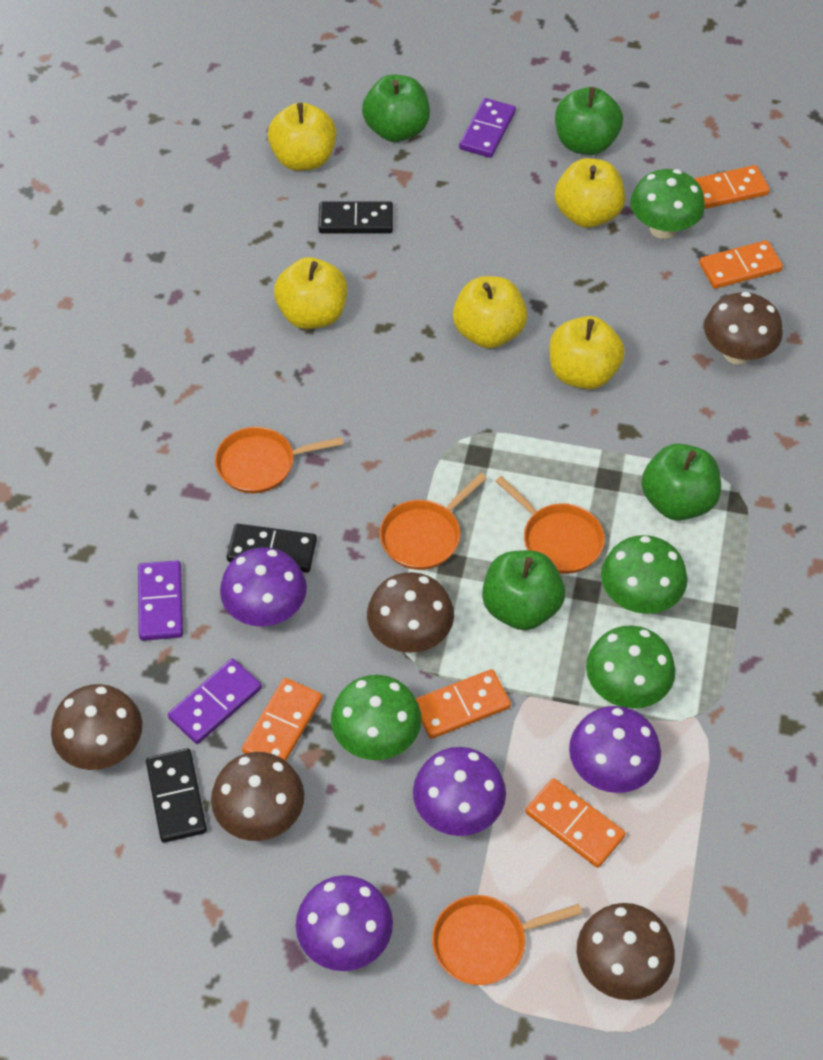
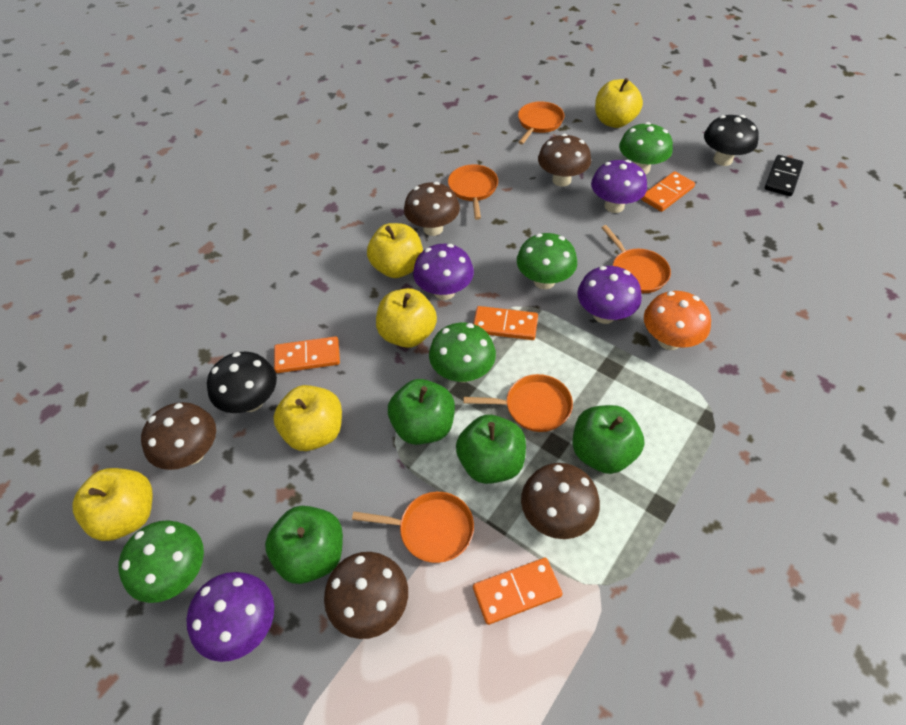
black domino: [146,748,207,843] [227,524,317,573] [318,201,393,233] = 3 -> [765,155,803,196] = 1
black mushroom: none = 0 -> [207,351,277,413] [704,115,759,166] = 2
orange domino: [242,678,322,761] [415,669,511,739] [525,778,626,868] [694,165,770,209] [699,240,783,289] = 5 -> [274,336,340,373] [473,306,538,340] [473,558,562,625] [641,171,695,212] = 4
orange mushroom: none = 0 -> [644,291,711,350] = 1
orange pan: [215,427,344,493] [380,473,487,570] [432,895,582,985] [495,476,605,574] = 4 -> [352,492,474,563] [448,165,498,220] [463,374,573,432] [518,101,565,145] [601,225,671,293] = 5
purple domino: [138,560,183,641] [168,658,262,744] [459,98,516,158] = 3 -> none = 0

